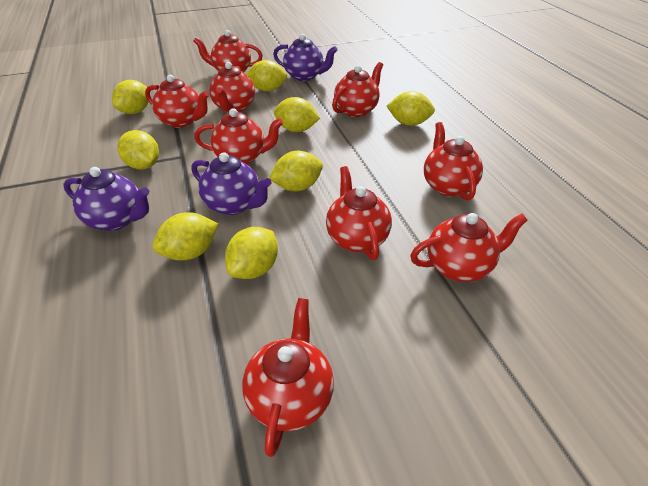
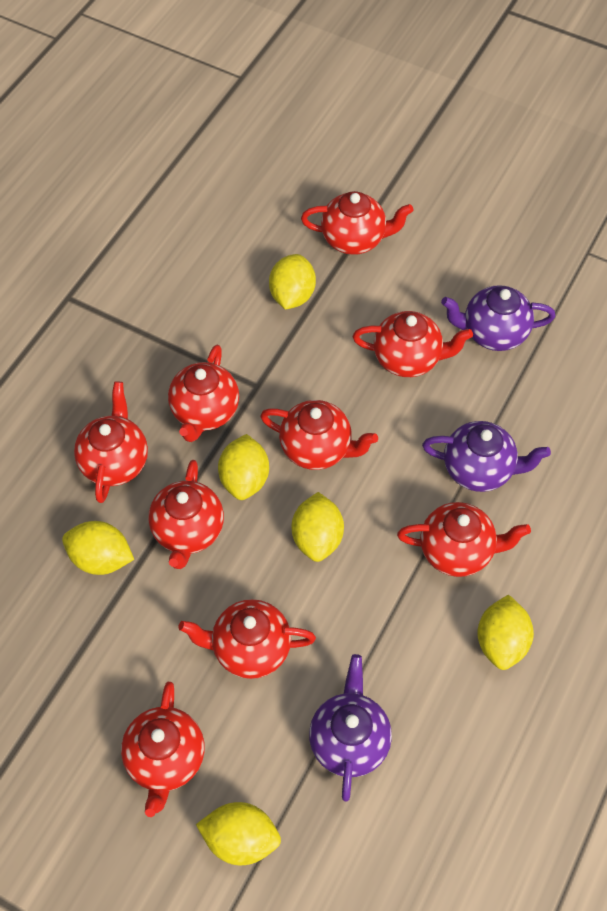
yellow lemon: [112,80,149,114] [117,130,159,169] [152,212,218,260] [225,227,278,279] [246,60,287,91] [269,151,323,191] [274,97,320,132] [387,91,435,126] = 8 -> [62,521,134,575] [196,802,281,865] [218,434,269,500] [269,254,316,310] [292,492,344,562] [477,594,534,670] = 6

